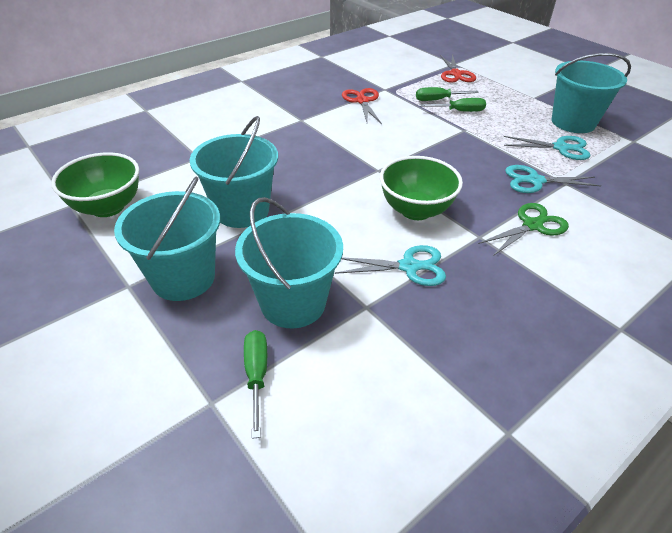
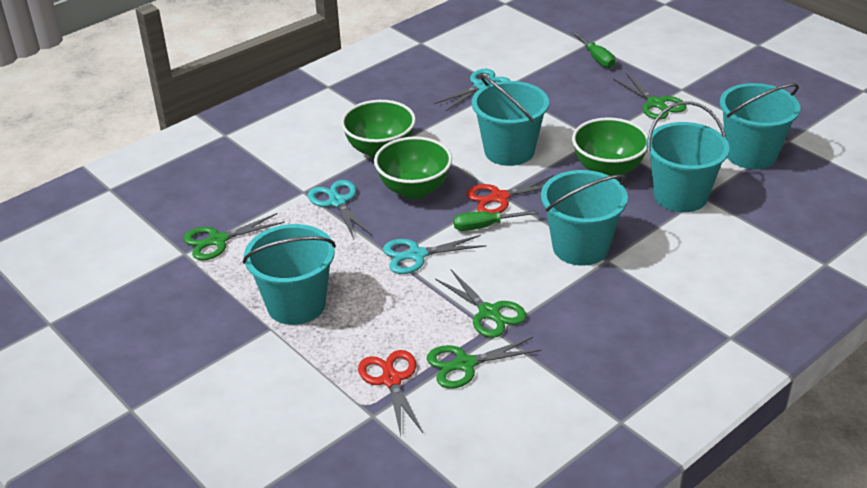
green bowl: [51,152,139,217] [380,156,463,220] = 2 -> [341,100,416,158] [374,136,452,199] [572,117,648,176] = 3
green scissors: [478,203,569,256] = 1 -> [183,213,284,260] [427,337,541,388] [435,270,526,338] [613,73,686,120] = 4
green screwdriver: [244,330,267,439] [416,87,479,101] [420,98,486,112] = 3 -> [453,210,539,231] [572,31,615,68] = 2
turquoise bucket: [114,177,220,301] [190,116,278,228] [235,197,343,328] [551,53,631,133] = 4 -> [243,224,336,325] [472,74,549,166] [541,170,628,266] [646,101,730,212] [720,83,800,169] = 5

